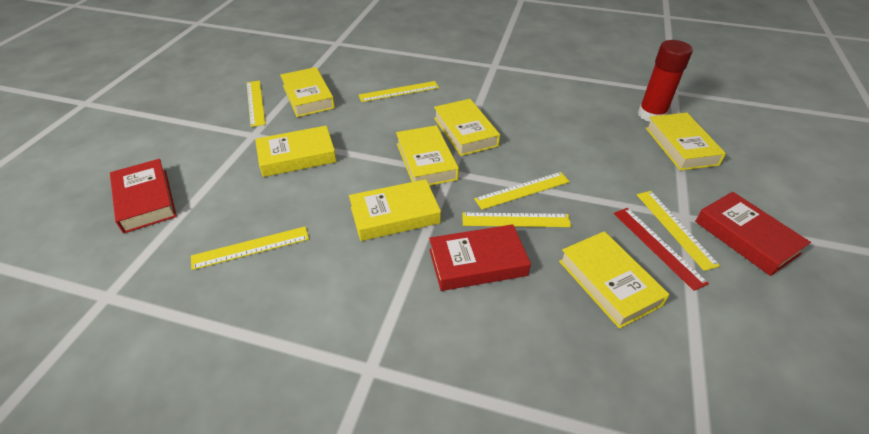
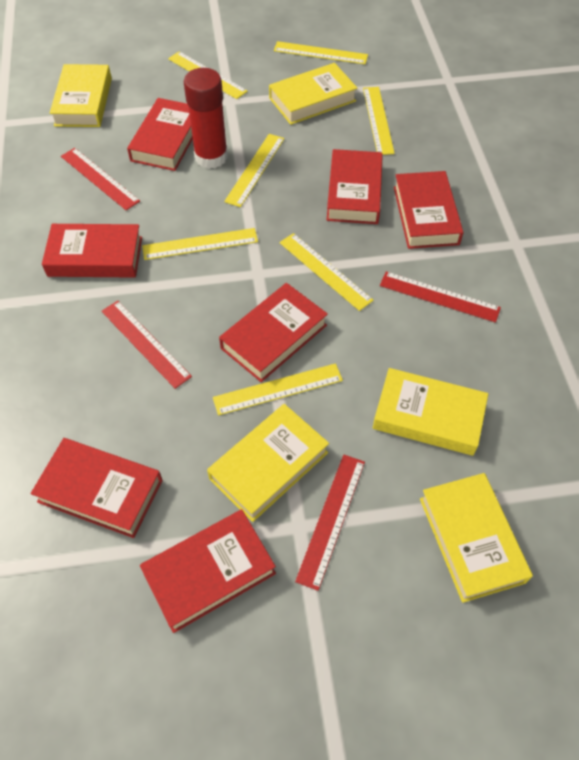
red book: [110,159,177,233] [429,224,531,291] [695,192,811,276] = 3 -> [31,438,163,538] [42,224,142,278] [127,98,193,171] [140,510,276,633] [219,283,328,382] [327,149,383,224] [394,171,463,249] = 7
red ruler: [614,208,709,291] = 1 -> [61,148,140,211] [102,301,192,389] [295,455,365,591] [380,271,501,323] = 4
yellow book: [255,126,337,177] [280,67,335,117] [349,179,441,241] [396,125,459,186] [434,99,500,156] [559,231,670,329] [646,113,726,171] = 7 -> [50,64,112,127] [207,404,329,522] [269,63,357,125] [373,368,488,456] [420,473,533,603] = 5
yellow ruler: [191,226,309,270] [247,80,266,127] [359,81,439,102] [462,213,571,227] [474,172,570,210] [637,191,720,271] = 6 -> [142,228,258,260] [168,51,248,99] [213,363,343,415] [224,134,284,207] [274,41,368,64] [280,233,374,311] [363,87,395,155] = 7

